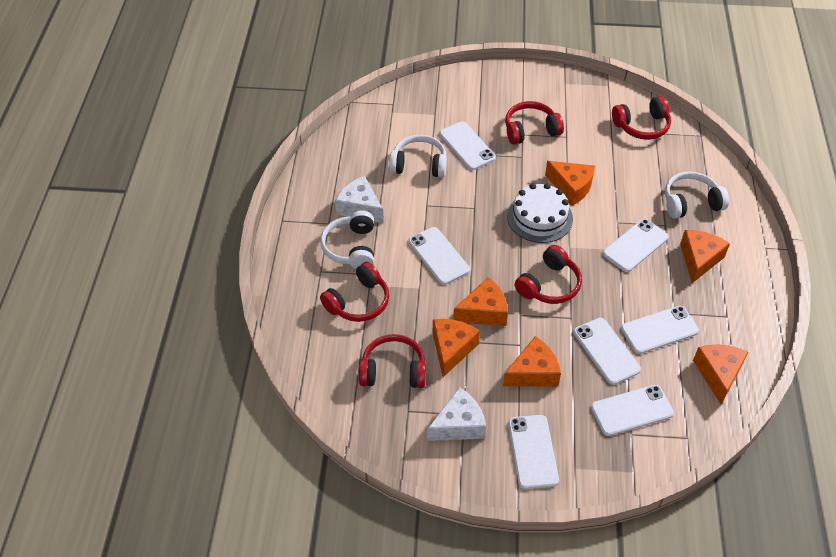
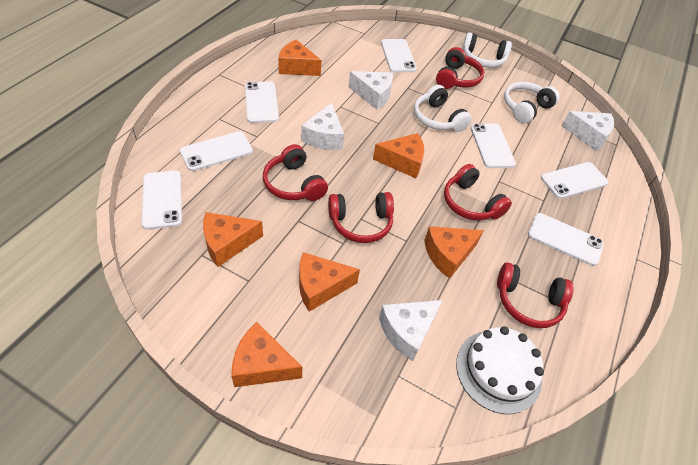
white cheese: [335,176,384,223] [427,387,486,441] = 2 -> [301,103,344,150] [348,71,393,109] [379,300,443,361] [562,111,614,151] = 4

